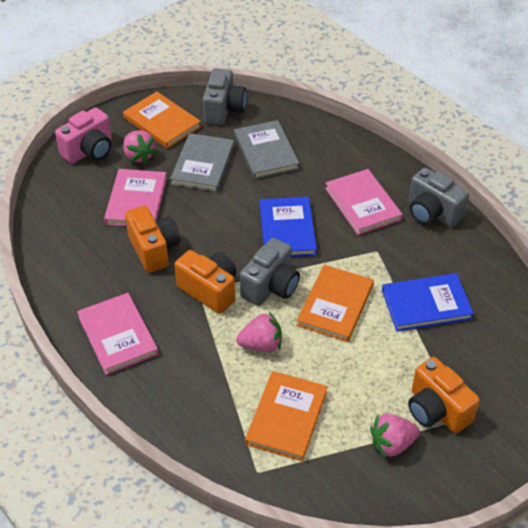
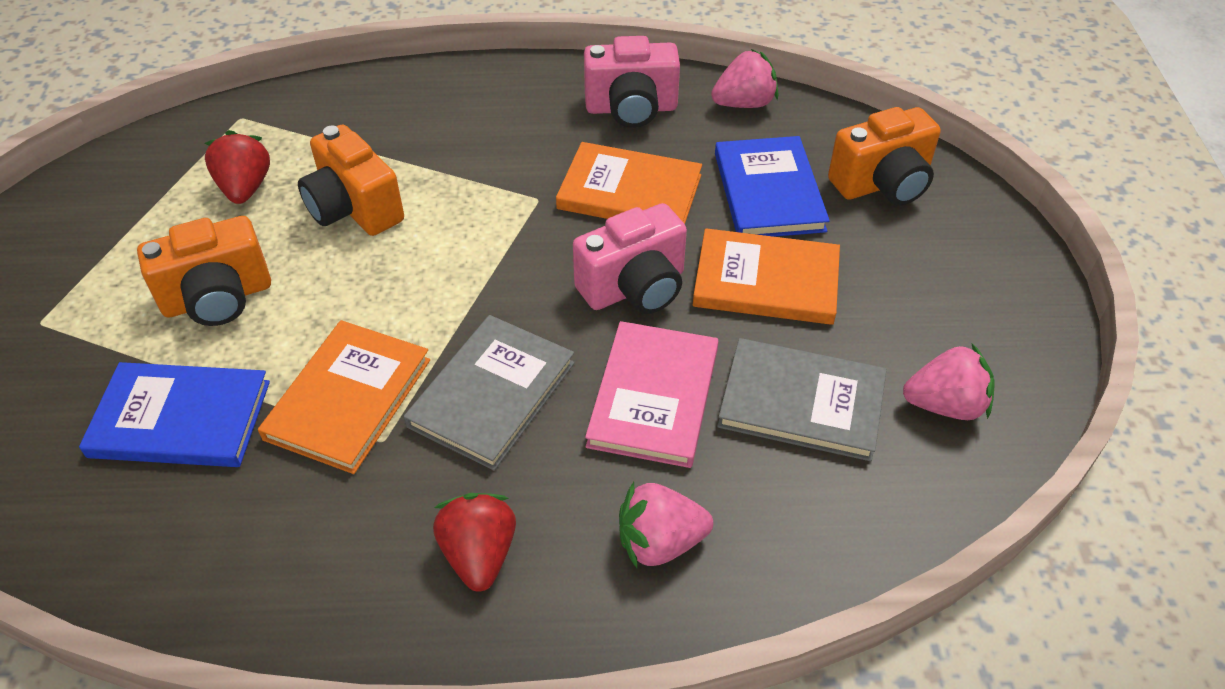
grey camera: [203,68,247,125] [240,238,300,306] [408,168,469,227] = 3 -> none = 0
pink book: [77,293,159,375] [104,169,167,226] [325,169,403,235] = 3 -> [585,321,719,468] = 1
pink camera: [55,107,112,164] = 1 -> [573,203,687,314] [584,36,680,128] = 2
red strawberry: none = 0 -> [205,130,270,204] [433,493,516,592] = 2

